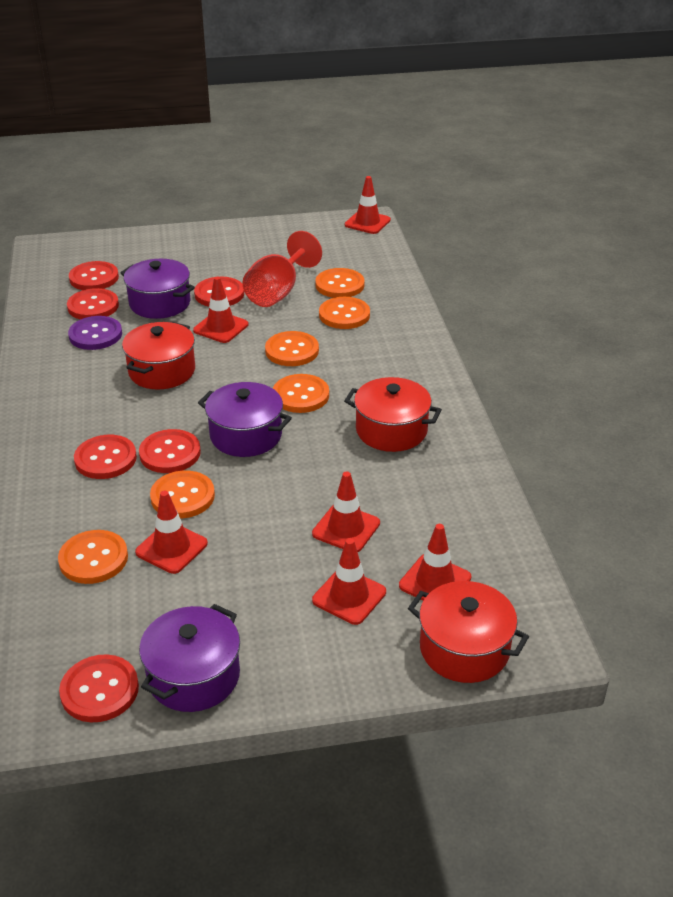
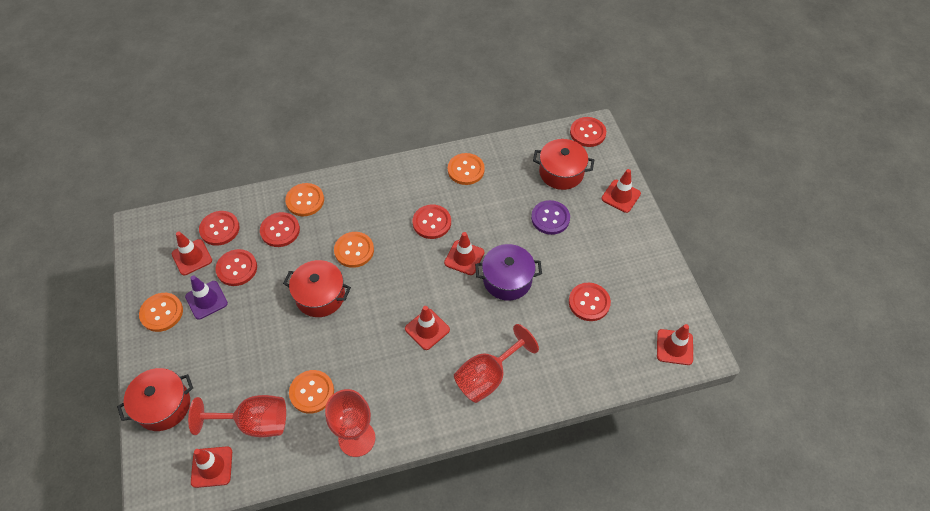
orange button: [58,530,128,584] [150,471,215,518] [265,331,319,366] [273,374,329,413] [315,268,365,298] [319,297,370,329] = 6 -> [139,293,183,332] [285,183,324,216] [289,370,334,414] [334,232,374,268] [448,153,485,185] = 5
purple pot: [120,259,195,319] [139,604,240,712] [198,382,292,457] = 3 -> [475,244,542,301] = 1
purple traffic cone: none = 0 -> [185,276,228,320] = 1
red goblet: [243,231,322,307] = 1 -> [188,395,286,437] [325,389,376,457] [454,324,539,403] = 3

